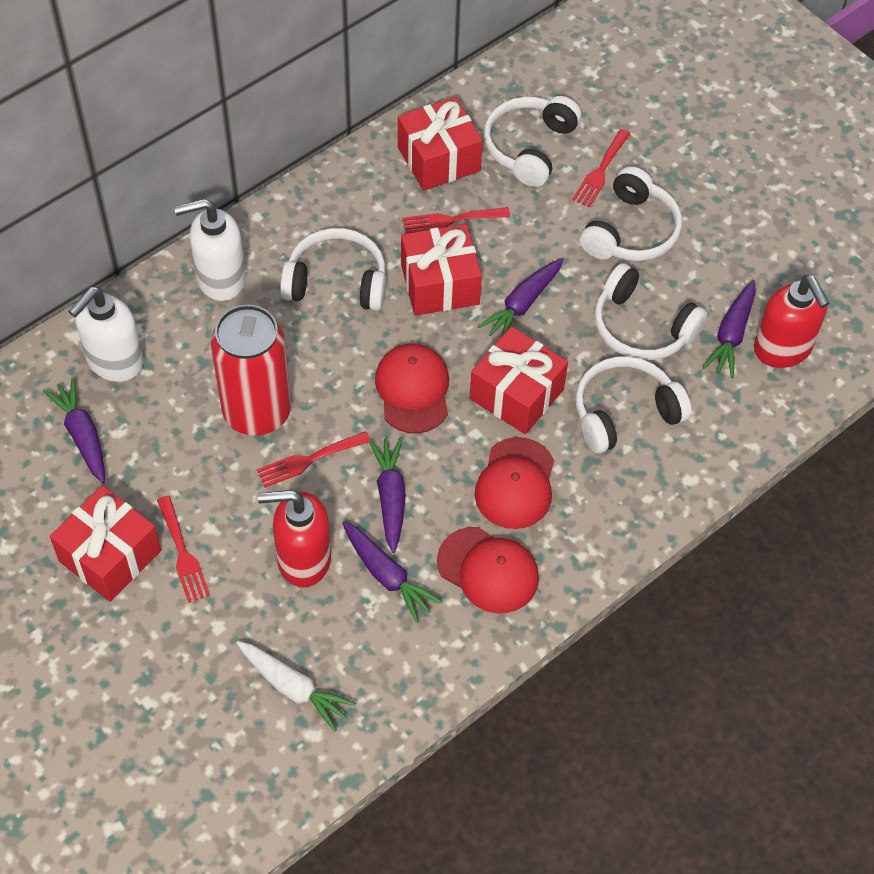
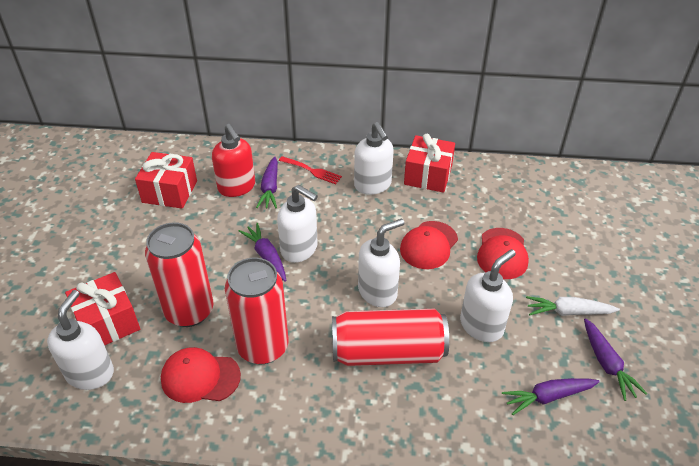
purple carrot: [43,378,105,483] [342,521,442,623] [369,437,406,553] [477,258,563,336] [702,280,756,378] = 5 -> [239,223,286,282] [256,156,278,209] [502,378,600,415] [584,318,647,401] = 4
red can: [211,304,291,436] = 1 -> [145,222,213,327] [225,258,289,364] [332,309,449,366] = 3
red fork: [157,496,210,603] [257,431,370,488] [403,207,510,234] [572,129,631,207] = 4 -> [279,156,342,184] = 1
red gift: [50,486,161,602] [398,97,483,191] [401,224,482,316] [470,327,568,434] = 4 -> [65,272,140,345] [135,152,197,209] [404,134,455,193] = 3
red soap dispenser: [258,490,331,587] [754,275,829,368] = 2 -> [212,124,255,197] = 1
white headphones: [280,228,386,311] [484,96,581,187] [575,356,692,454] [580,166,682,261] [595,263,708,360] = 5 -> none = 0
white soap dispenser: [68,287,143,382] [174,199,246,301] = 2 -> [47,290,114,390] [277,185,318,263] [354,122,394,195] [358,218,404,307] [460,249,516,342] = 5

